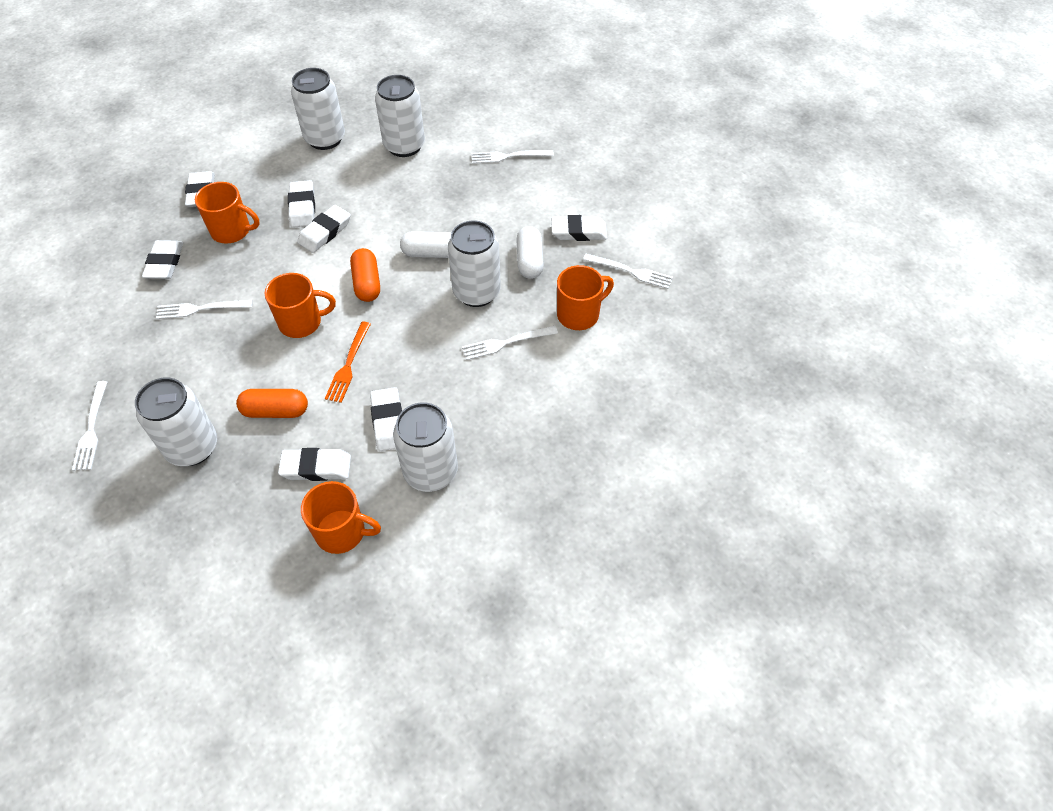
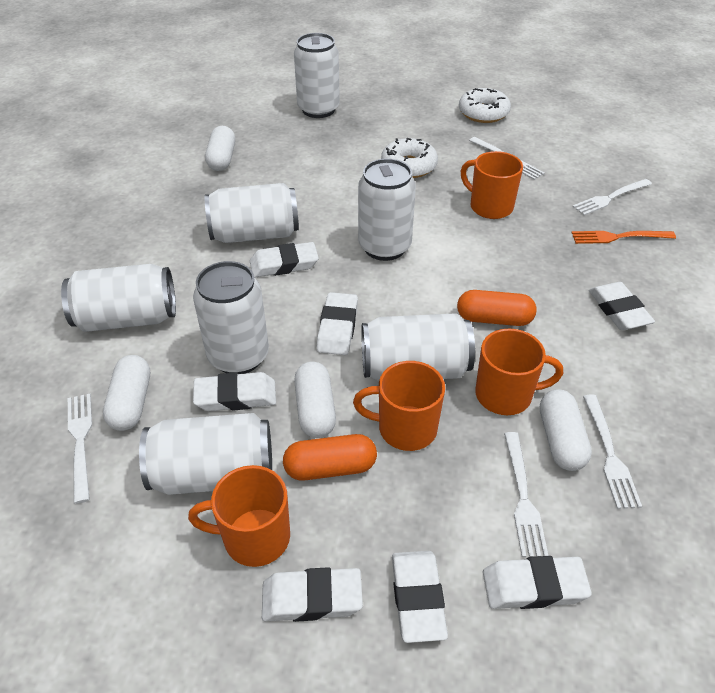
white can: [135,377,217,466] [291,68,345,150] [375,75,425,157] [393,402,458,492] [448,220,501,307] = 5 -> [61,264,176,332] [139,413,272,495] [193,261,269,374] [205,183,299,243] [294,33,340,118] [358,158,416,261] [361,313,475,381] = 7
white capsule: [400,231,451,258] [516,226,544,279] = 2 -> [103,355,150,431] [205,126,235,171] [294,362,336,438] [540,389,592,471] = 4
white donut: none = 0 -> [381,138,438,178] [459,88,511,123] = 2

